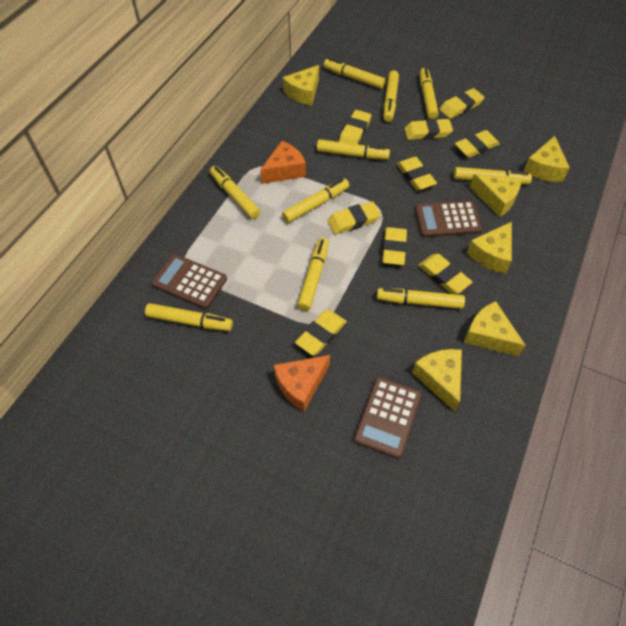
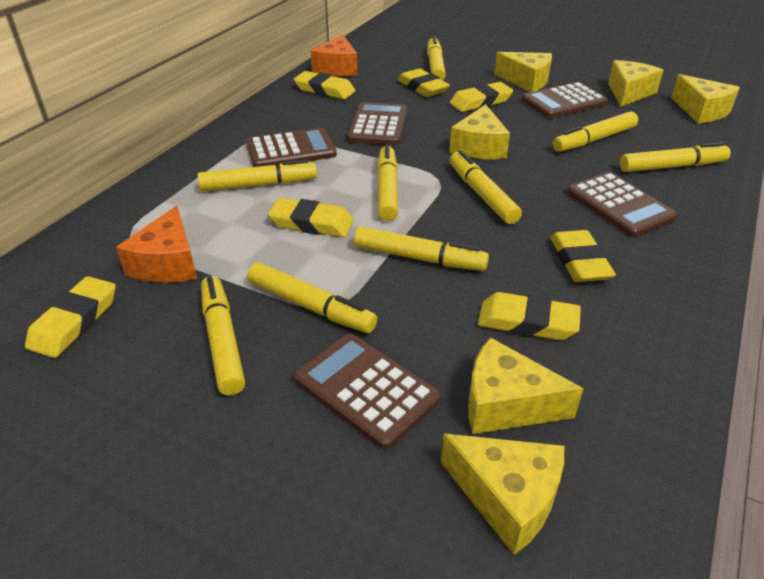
brown calculator: [151,254,227,309] [354,377,421,459] [415,201,482,237] = 3 -> [246,128,337,167] [294,334,441,450] [347,102,407,145] [522,82,608,118] [567,172,677,237] = 5
yellow eraser: [295,310,347,355] [328,201,381,234] [339,110,371,144] [382,227,407,265] [397,157,437,191] [404,119,453,140] [418,254,472,294] [439,88,484,119] [455,130,500,158] = 9 -> [25,276,116,358] [268,198,354,237] [294,71,355,99] [398,68,450,97] [450,82,513,112] [478,292,581,340] [550,230,616,282] = 7
yellow marker: [145,303,233,331] [210,166,260,219] [282,179,349,223] [297,238,329,311] [317,139,390,160] [324,58,386,89] [377,288,465,309] [384,70,399,122] [420,68,439,119] [454,167,532,184] = 10 -> [197,159,317,191] [201,276,245,396] [247,263,377,333] [354,226,489,271] [377,145,398,221] [427,36,446,80] [450,150,522,224] [553,111,638,152] [620,142,731,172] = 9

